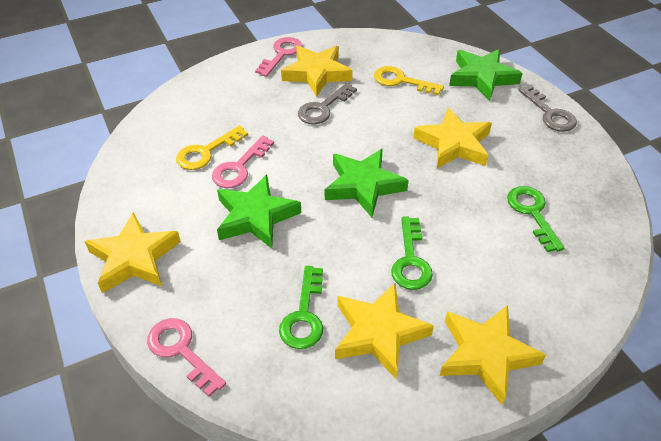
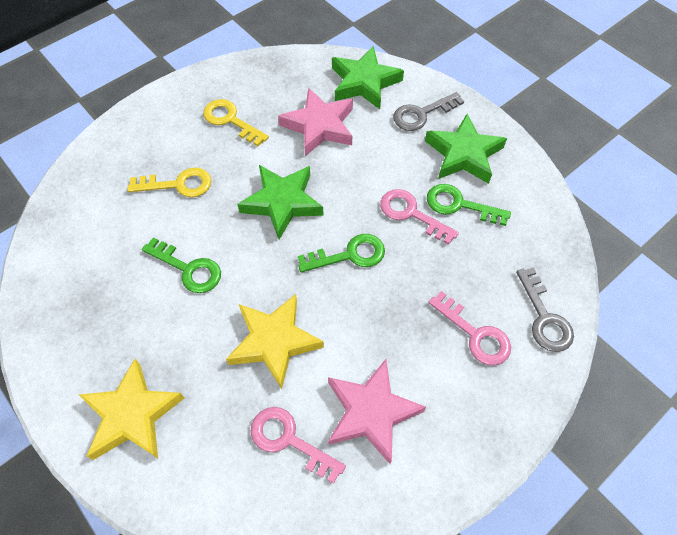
pink star: none = 0 -> [278,88,353,156] [328,359,426,464] = 2
yellow star: [84,212,181,293] [281,46,353,97] [335,283,434,379] [413,108,492,169] [440,305,546,405] = 5 -> [78,359,184,460] [226,294,324,389] = 2

